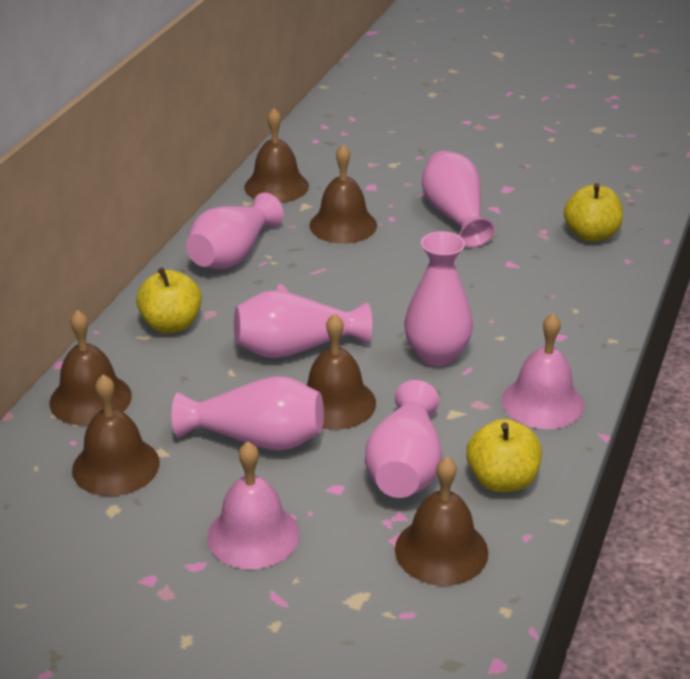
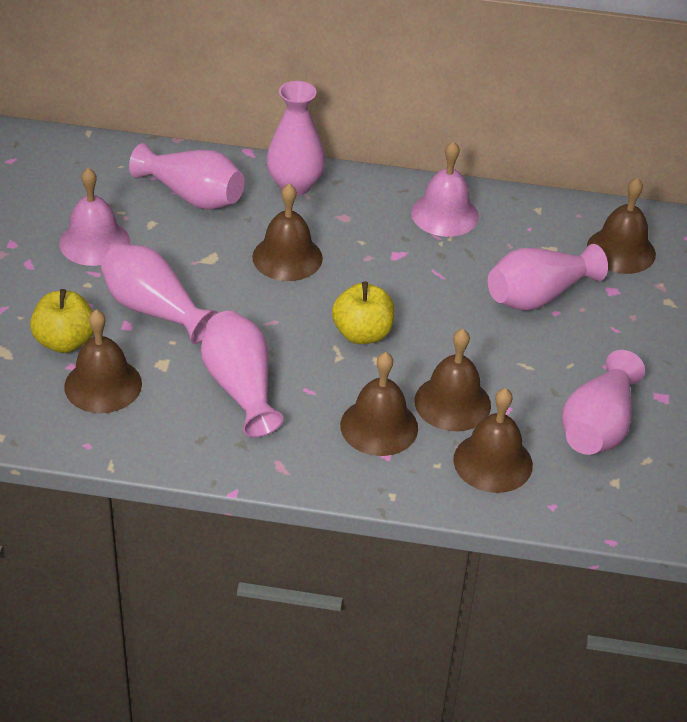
yellow apple: [136,267,202,333] [466,419,542,492] [564,183,623,242] = 3 -> [30,289,94,353] [332,282,395,344] = 2

